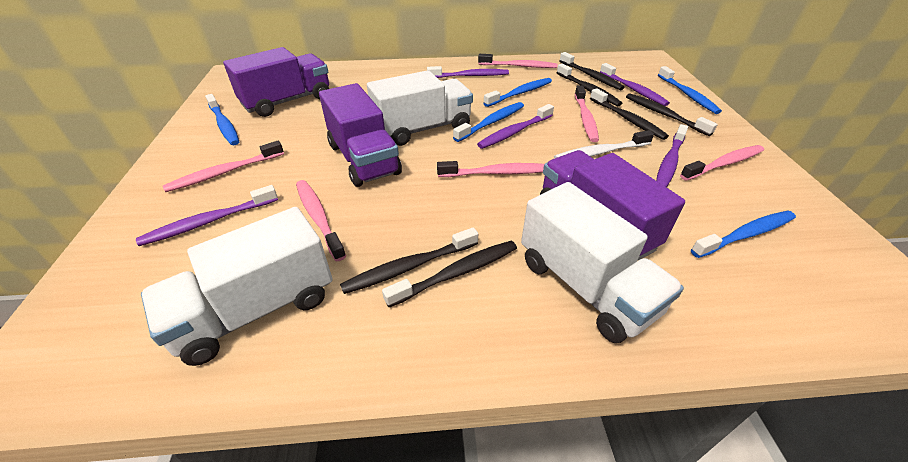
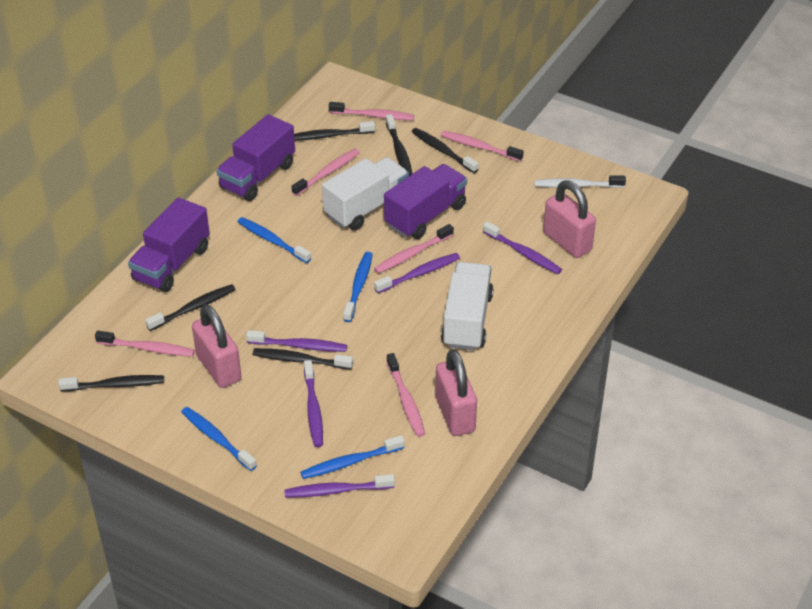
blue toothbrush: [205,94,239,145] [453,102,524,142] [484,78,552,107] [658,66,722,114] [691,211,796,258] = 5 -> [181,407,257,471] [237,217,311,263] [300,435,405,479] [343,252,373,322] = 4
pink padlock: none = 0 -> [192,304,241,388] [435,349,477,436] [543,180,596,258] = 3
white truck: [141,207,333,366] [367,70,473,146] [521,182,684,343] = 3 -> [322,157,409,230] [441,262,494,350] = 2

